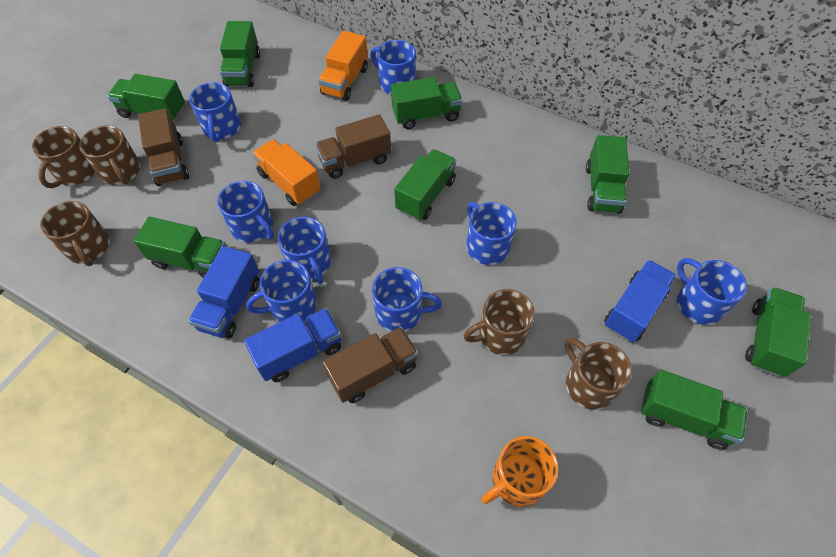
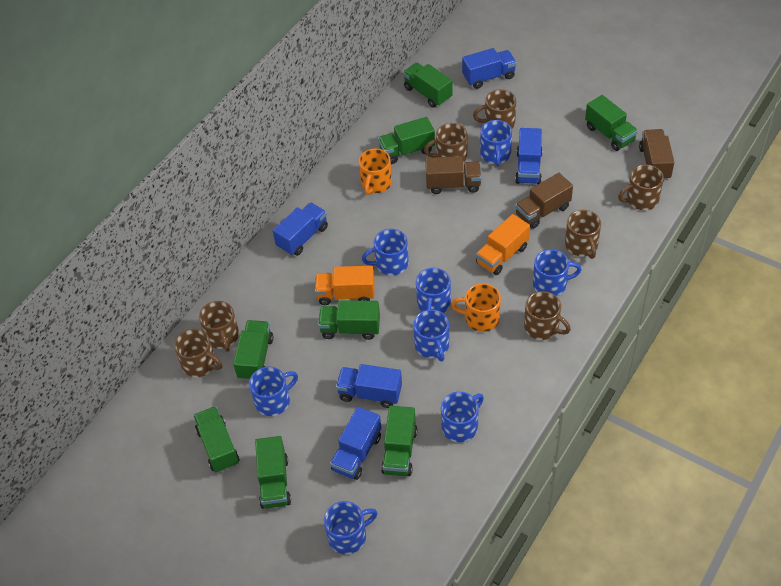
blue truck: [188,246,260,338] [244,308,342,382] [604,260,676,342] = 3 -> [273,202,328,256] [330,407,381,480] [336,364,402,408] [462,48,517,89] [515,128,542,184] = 5
brown mug: [32,126,95,188] [40,201,110,266] [79,126,141,185] [464,289,535,355] [565,338,632,410] = 5 -> [174,329,222,377] [199,301,239,352] [424,123,467,163] [473,89,516,128] [524,291,571,340] [565,210,601,259] [618,165,664,210] = 7
orange mug: [481,436,558,507] = 1 -> [359,149,392,195] [451,283,501,332] = 2

